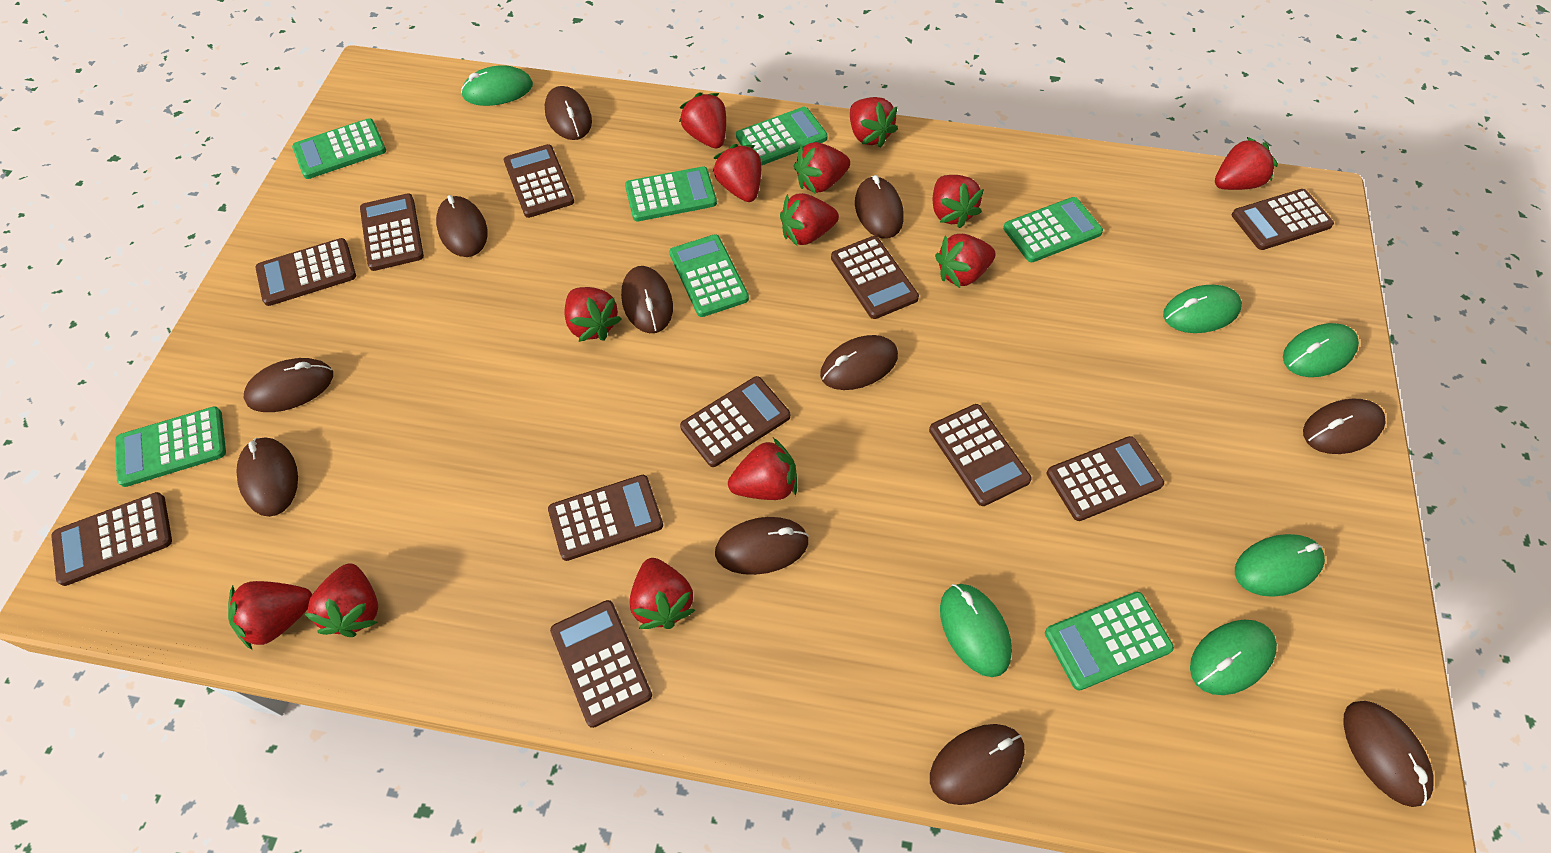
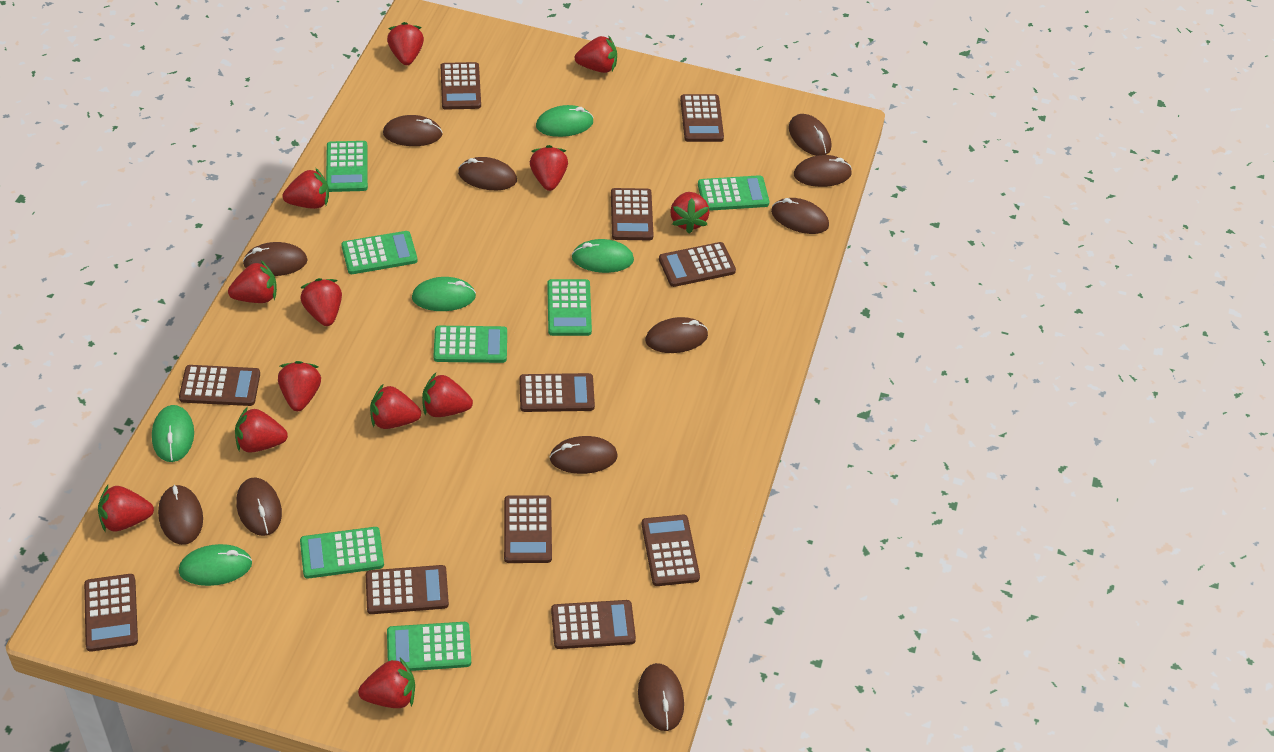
green mouse: [461,65,533,106] [940,584,1012,677] [1163,285,1242,333] [1190,619,1277,695] [1235,534,1325,597] [1283,323,1359,377] = 6 -> [152,405,194,462] [179,544,252,586] [412,277,476,311] [536,105,594,137] [571,239,634,273] = 5

